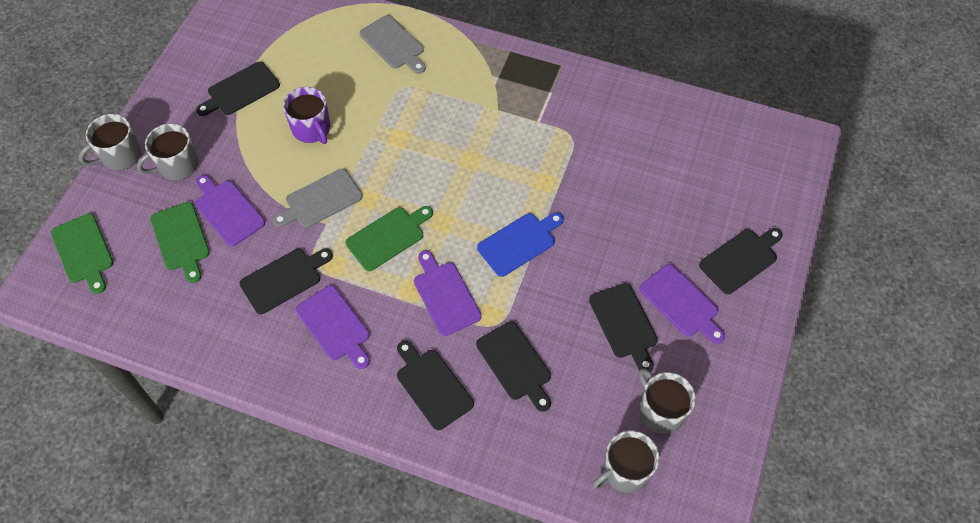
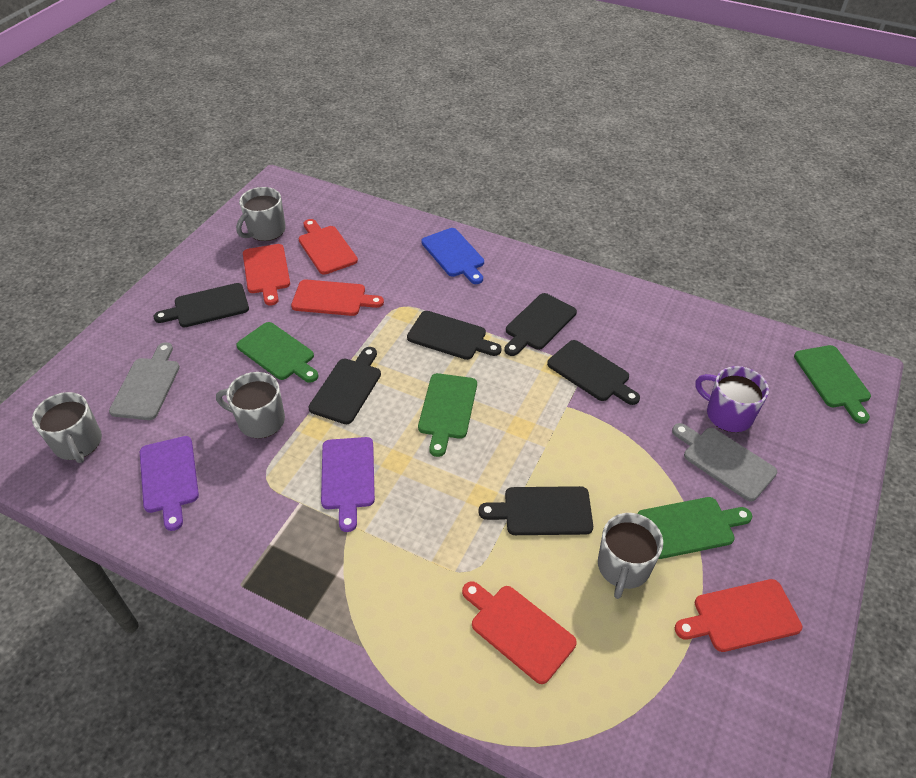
green cutting board: [51,213,113,294] [150,202,210,283] [346,206,433,271] = 3 -> [236,322,319,383] [418,373,477,457] [637,497,752,559] [794,345,871,424] = 4
purple cutting board: [195,175,265,247] [296,285,370,369] [414,250,482,336] [640,264,725,344] = 4 -> [140,436,199,531] [321,437,375,532] = 2
red cutting board: none = 0 -> [243,244,290,306] [291,280,384,316] [299,219,358,275] [462,581,577,684] [675,579,802,652] = 5

